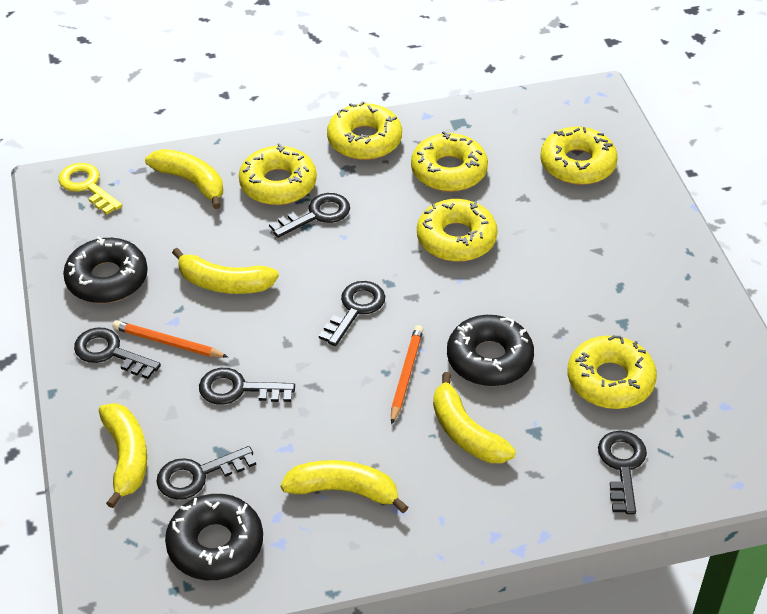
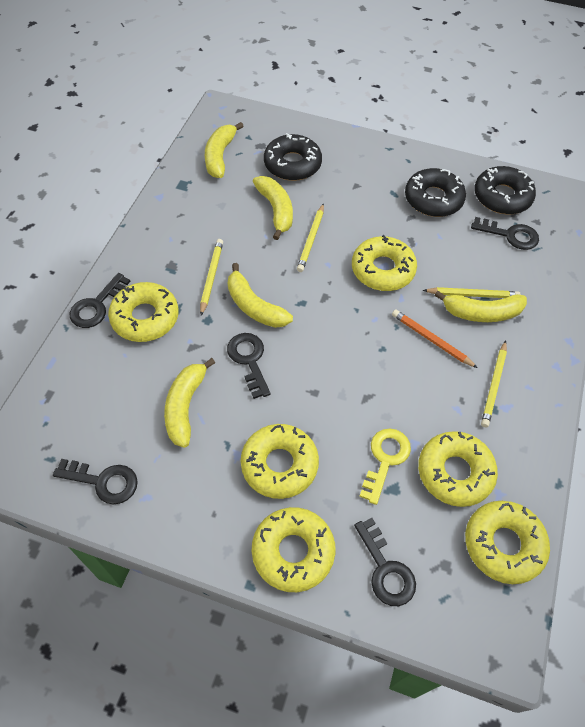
black key: [74,327,161,379] [156,446,256,500] [199,368,295,405] [269,193,350,238] [319,281,385,346] [598,431,647,514] = 6 -> [53,459,138,504] [70,273,131,328] [227,333,271,399] [354,518,416,606] [471,217,539,250] = 5
orange pencil: [113,321,228,358] [391,325,423,425] = 2 -> [392,309,478,368] = 1
yellow pencil: none = 0 -> [200,239,223,315] [297,203,324,272] [423,287,521,298] [481,340,507,427] = 4

